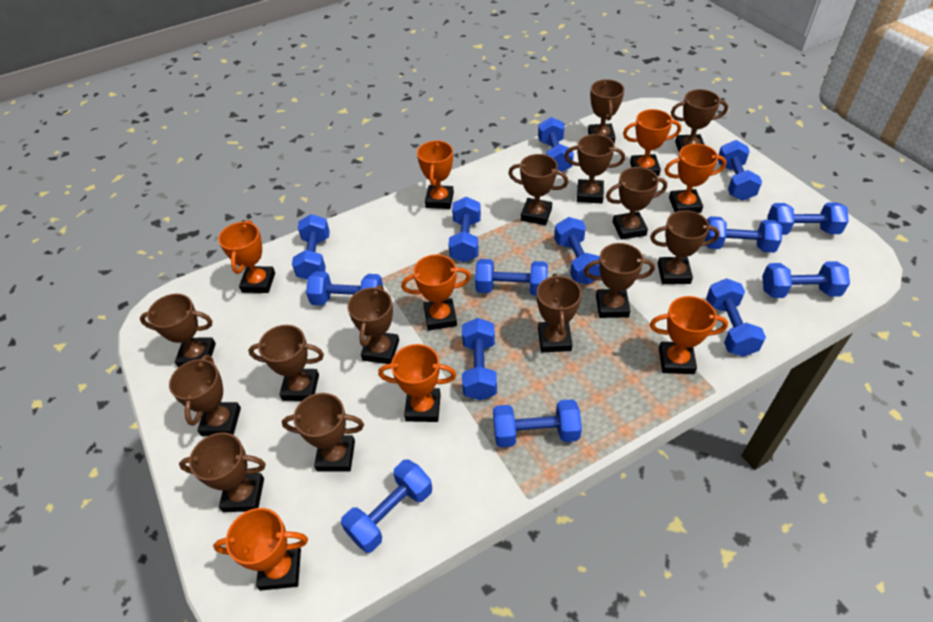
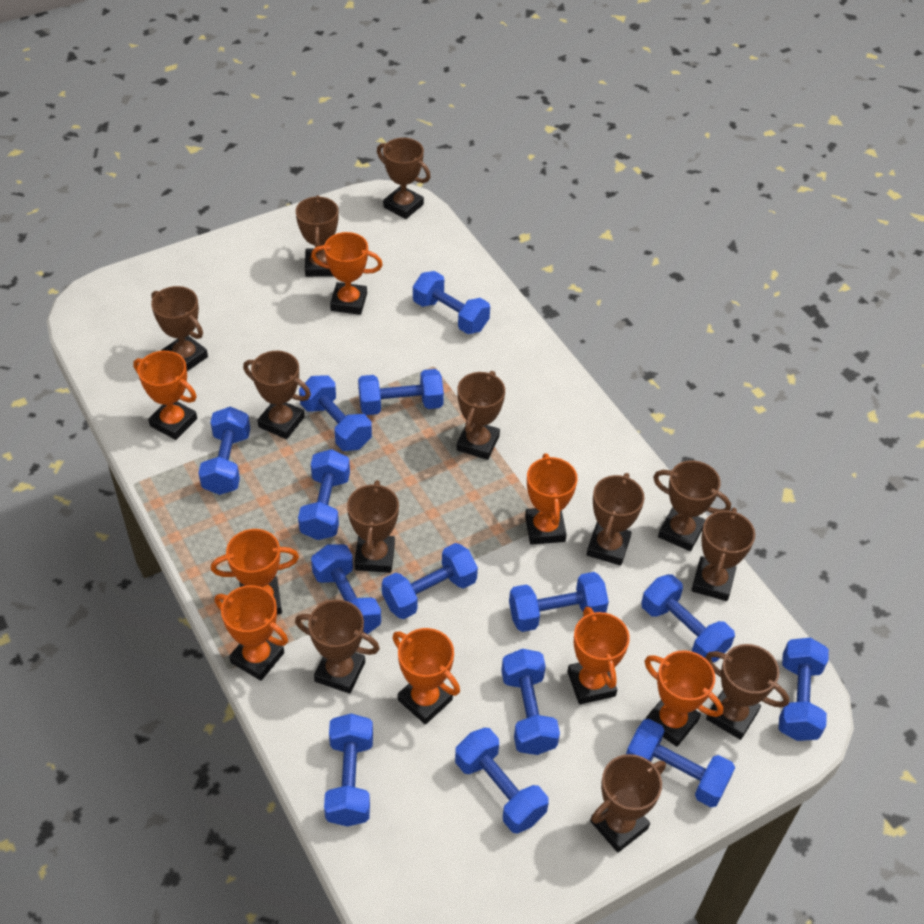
brown trophy: [140,294,216,368] [169,355,241,436] [179,432,266,512] [248,325,324,401] [282,393,364,472] [347,285,399,364] [508,154,569,225] [537,273,582,352] [564,134,625,203] [584,243,655,318] [588,79,625,144] [606,167,667,240] [650,210,720,284] [671,89,728,152] = 14 -> [151,286,208,371] [243,351,311,439] [295,600,380,694] [296,195,339,277] [347,480,399,573] [377,138,431,219] [456,371,505,460] [587,473,645,566] [590,754,666,852] [653,460,731,551] [691,508,755,601] [705,644,789,740] = 12

